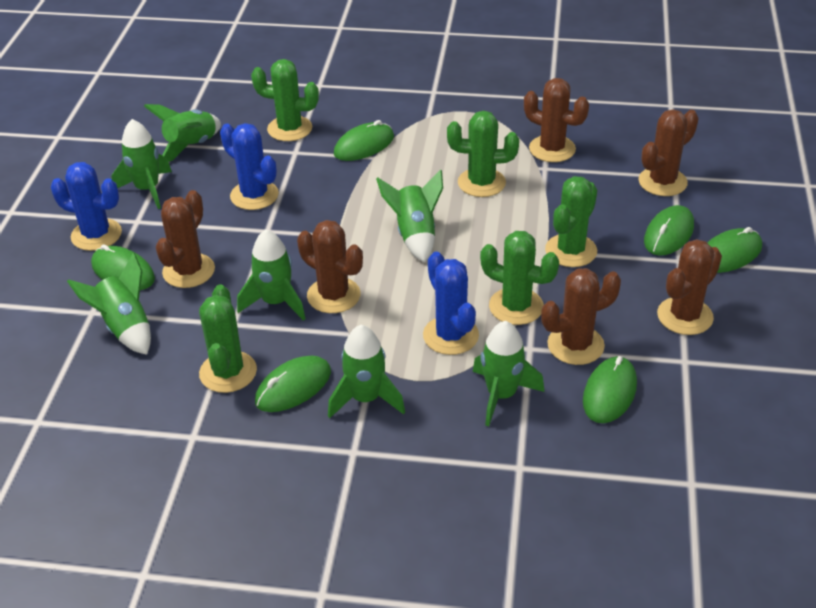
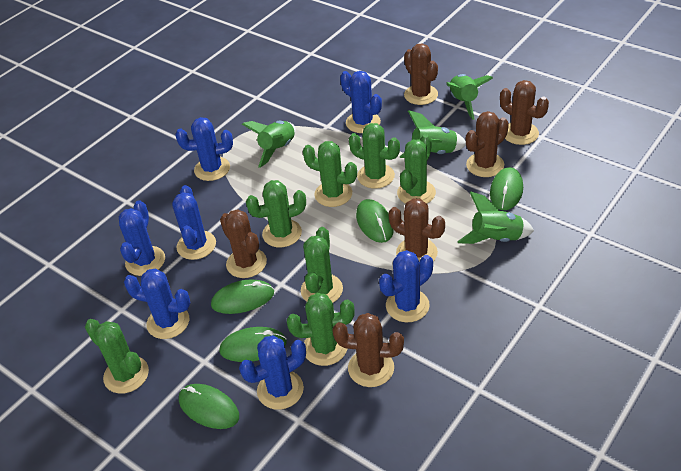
blue cactus: [51,162,122,251] [220,123,279,210] [423,252,479,355] = 3 -> [119,200,165,276] [124,269,190,339] [172,185,216,260] [176,117,233,181] [239,335,306,410] [340,71,382,133] [379,250,433,322] = 7
green cactus: [199,285,257,393] [251,59,319,141] [447,111,519,197] [480,231,559,325] [545,176,597,267] = 5 -> [85,319,149,394] [246,180,306,248] [287,293,355,366] [301,227,343,303] [303,141,357,207] [349,123,400,189] [397,134,436,204] = 7
green mouse: [91,244,155,290] [255,356,331,412] [334,120,394,161] [583,356,637,423] [644,205,694,256] [707,227,762,273] = 6 -> [179,384,239,429] [211,280,274,314] [219,327,287,362] [356,199,394,243] [490,167,523,210] = 5
green rocket: [67,253,151,355] [112,119,172,209] [144,104,221,162] [237,229,306,321] [328,325,405,418] [376,169,443,263] [473,321,544,426] = 7 -> [242,121,296,168] [399,110,466,158] [446,74,493,120] [457,191,534,244] = 4

